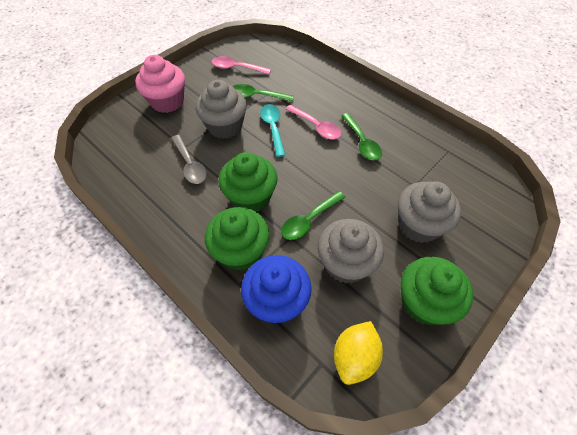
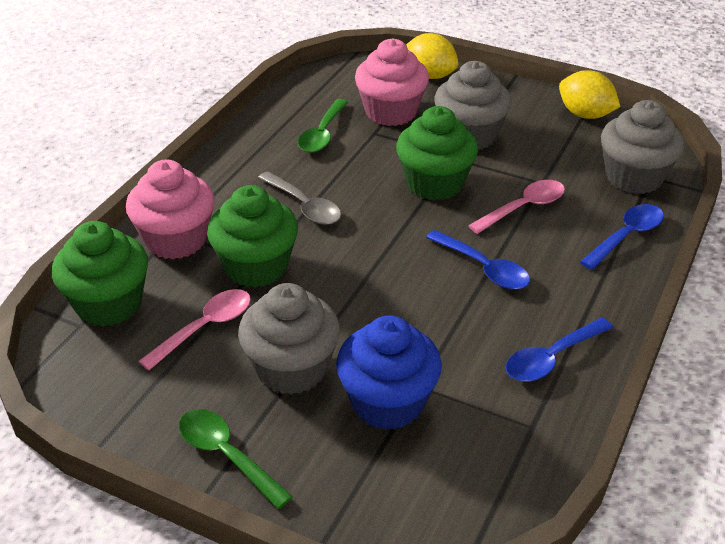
blue spoon: none = 0 -> [426,230,530,290] [506,318,613,382] [580,204,664,270] = 3
green spoon: [232,84,294,102] [281,191,345,240] [341,113,382,160] = 3 -> [179,409,293,509] [298,99,348,153] = 2
pink cupcake: [135,55,185,113] = 1 -> [126,160,215,259] [355,39,429,126] = 2
turquoise spoon: [260,104,285,157] = 1 -> none = 0
yellow lemon: [334,321,383,385] = 1 -> [406,33,458,79] [559,70,621,119] = 2

